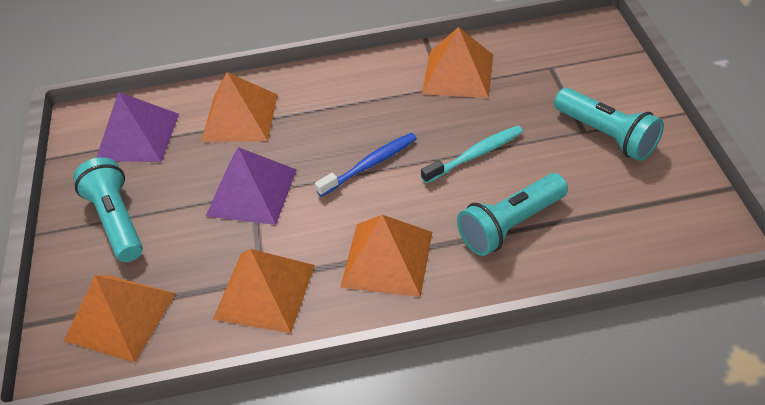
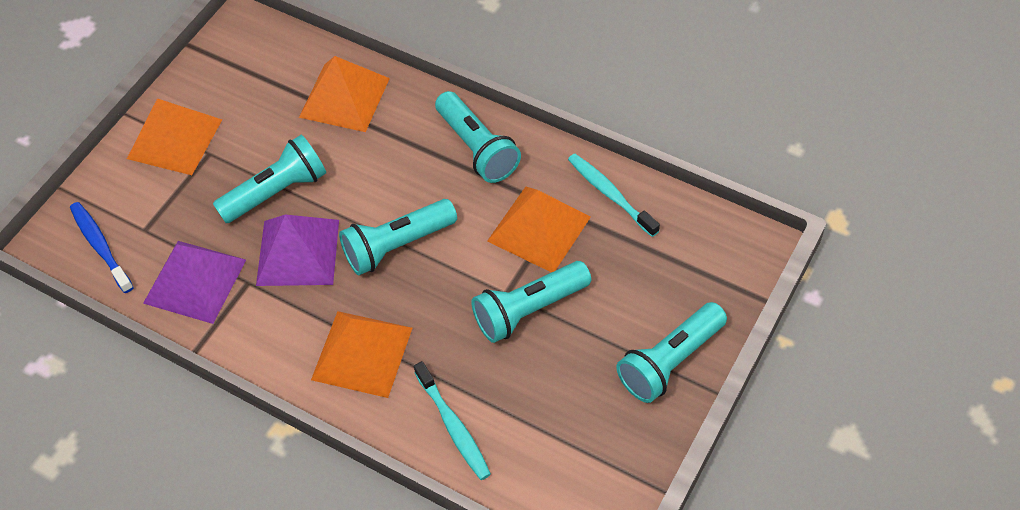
orange pyramid: [64,275,176,363] [201,72,278,142] [213,249,315,333] [340,215,432,297] [422,27,493,98] = 5 -> [127,99,222,175] [299,56,390,132] [311,311,412,398] [487,187,591,273] = 4
turquoise flashlight: [73,157,143,262] [457,173,568,256] [554,88,664,161] = 3 -> [213,135,326,223] [339,199,457,275] [435,91,521,183] [471,261,591,343] [616,302,727,403] = 5
turquoise toothbrush: [421,125,523,184] = 1 -> [414,361,491,480] [568,154,660,237] = 2

